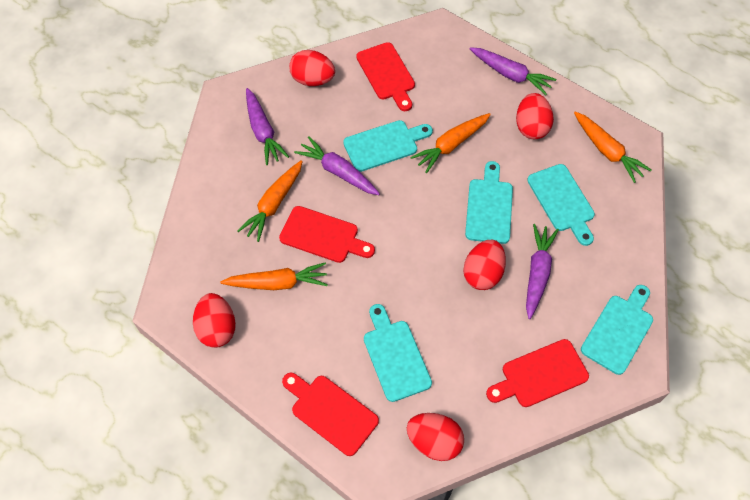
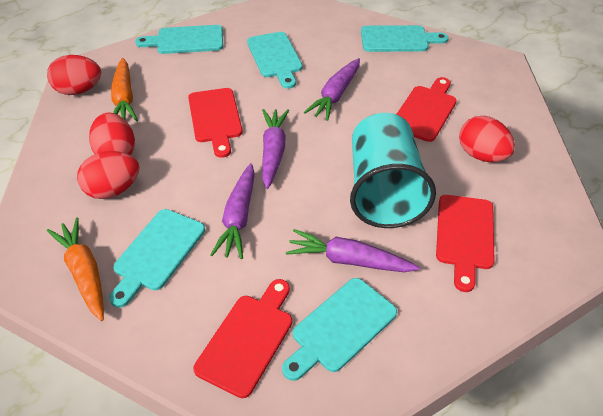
orange carrot: [220,262,328,290] [237,160,303,242] [411,113,491,173] [574,112,651,183] = 4 -> [47,217,104,321] [111,58,138,121] = 2
red egg: [193,293,236,348] [289,50,335,86] [407,413,464,461] [463,240,506,290] [516,93,554,139] = 5 -> [47,55,101,95] [77,151,140,199] [89,113,135,155] [459,116,515,162] = 4
turquoise cup: none = 0 -> [350,113,436,228] = 1

